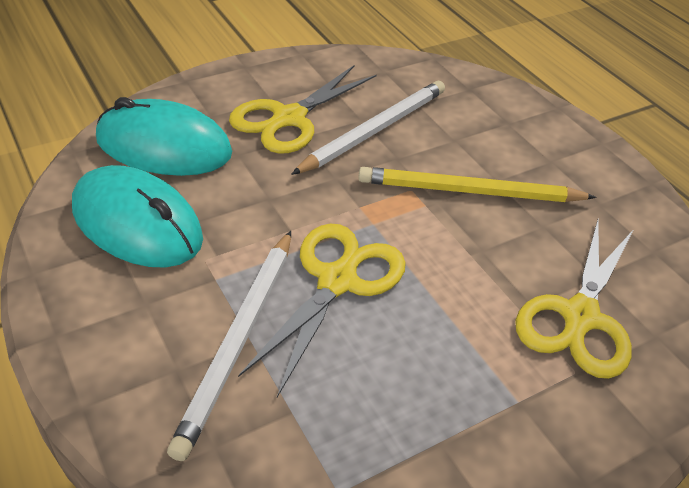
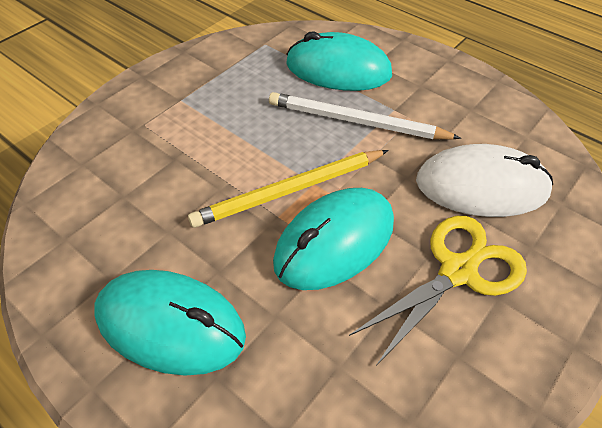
turquoise mouse: [72,165,203,268] [96,97,232,176] = 2 -> [94,270,246,376] [273,188,394,290] [286,31,392,91] = 3
white mouse: none = 0 -> [416,144,553,217] = 1
white pencil: [167,231,291,461] [291,81,445,175] = 2 -> [269,92,461,139] = 1
yellow scissors: [229,65,377,154] [238,223,406,397] [515,220,634,379] = 3 -> [349,216,527,366] = 1

